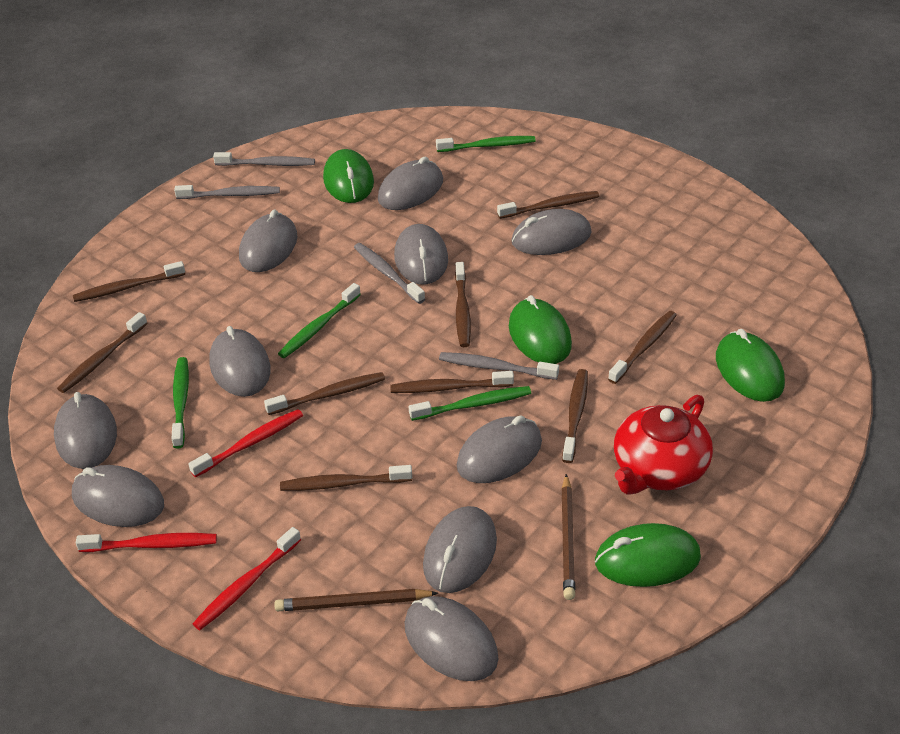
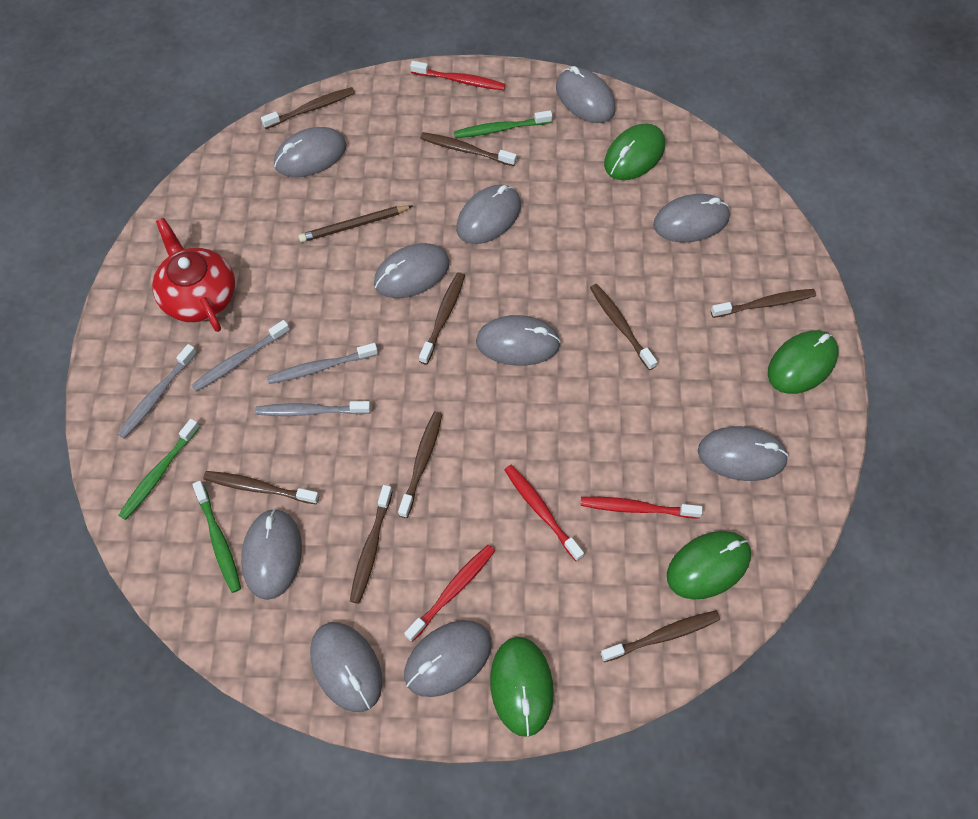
brown pencil: [274,589,438,611] [561,474,575,600] = 2 -> [298,205,413,242] = 1
green toothbrush: [171,357,189,449] [278,283,361,358] [409,386,531,421] [436,136,536,152] = 4 -> [119,419,200,520] [192,481,241,593] [454,110,553,138] = 3
red toothbrush: [76,533,217,552] [188,409,303,477] [193,527,301,630] = 3 -> [404,545,495,642] [410,61,506,90] [504,465,584,562] [580,497,703,519] = 4

